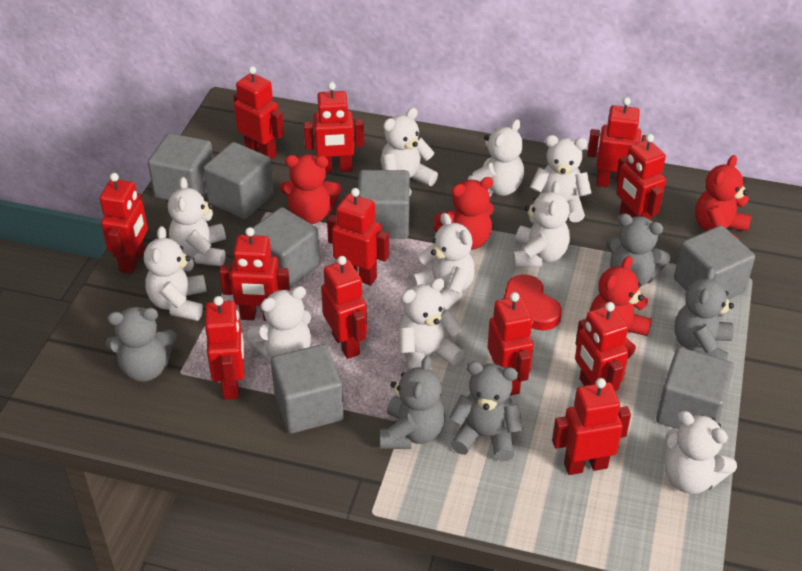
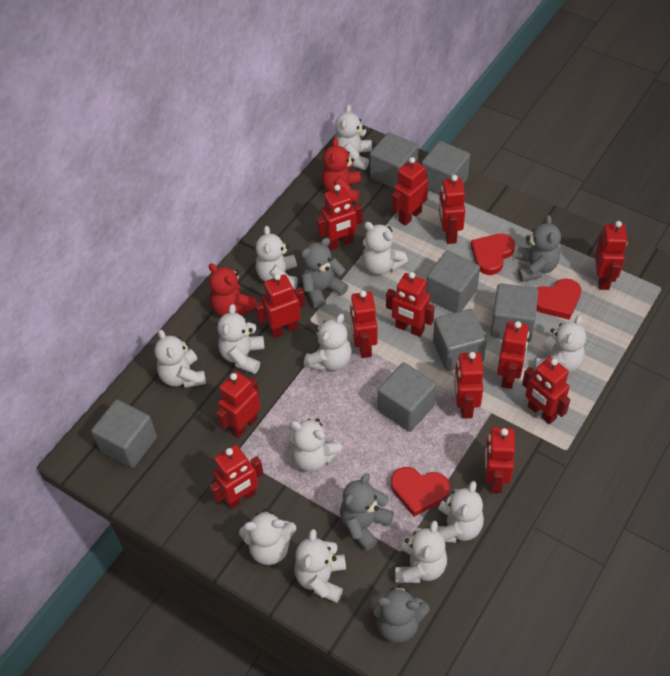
grey teddy bear: [106,307,177,382] [380,356,445,449] [449,361,523,461] [606,213,670,286] [674,267,734,360] = 5 -> [301,238,348,308] [340,473,394,551] [369,584,430,643] [516,215,561,282] = 4
red heart: [503,274,562,331] = 1 -> [391,467,450,517] [471,234,515,275] [536,278,581,320] = 3
red robot: [100,173,148,274] [205,296,244,400] [219,227,290,321] [234,66,284,160] [304,82,364,173] [321,256,367,359] [327,188,389,286] [488,292,533,396] [552,378,631,475] [575,302,629,391] [587,97,647,187] [616,134,666,220] = 12 -> [210,445,264,510] [216,371,261,438] [255,273,305,338] [317,185,363,250] [350,291,378,358] [386,272,435,337] [392,157,428,226] [439,175,465,244] [454,352,484,419] [485,427,515,493] [497,321,529,389] [522,357,570,424] [595,221,628,290] = 13
red teddy bear: [280,154,341,224] [433,177,494,250] [590,256,652,359] [695,155,752,240] = 4 -> [209,263,258,316] [322,138,361,203] = 2
white teddy bear: [144,226,207,321] [168,177,226,266] [247,286,311,360] [381,108,438,195] [399,278,464,370] [412,213,475,311] [468,119,524,197] [513,181,570,268] [530,135,592,222] [665,411,737,494] = 10 -> [155,329,206,388] [218,304,265,374] [239,509,296,565] [256,226,298,290] [290,418,343,472] [294,529,346,603] [304,314,352,372] [334,104,372,170] [362,222,408,275] [395,520,447,583] [437,481,484,543] [535,315,586,373] = 12

